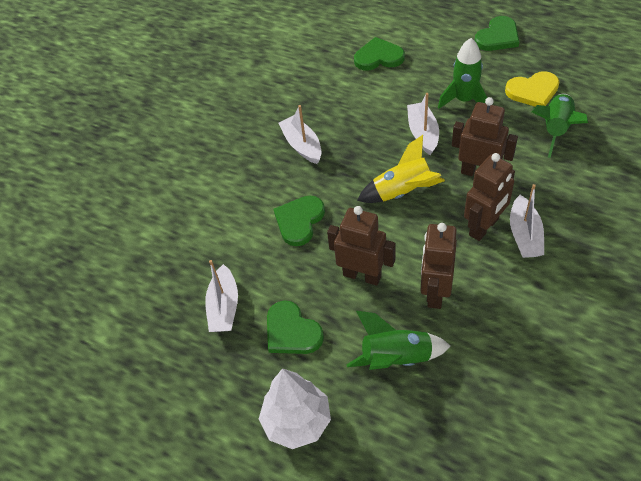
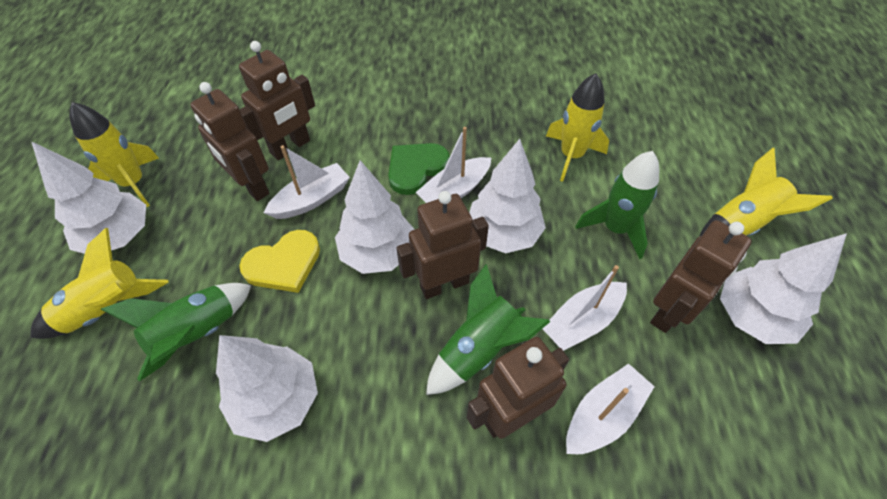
brown robot: [327,206,395,286] [420,223,457,309] [452,97,518,176] [464,153,515,241] = 4 -> [190,82,270,201] [239,41,315,160] [397,191,489,299] [467,337,569,439] [650,220,752,333] = 5
green heart: [267,301,324,354] [273,195,325,246] [354,37,405,71] [475,16,519,51] = 4 -> [388,143,450,195] = 1
white tree: [259,368,331,449] = 1 -> [31,141,146,254] [216,335,318,442] [335,160,415,274] [469,139,546,253] [720,233,847,344] = 5
yellow rocket: [357,135,445,203] = 1 -> [31,228,169,339] [69,102,159,207] [546,73,609,182] [699,148,833,237] = 4

